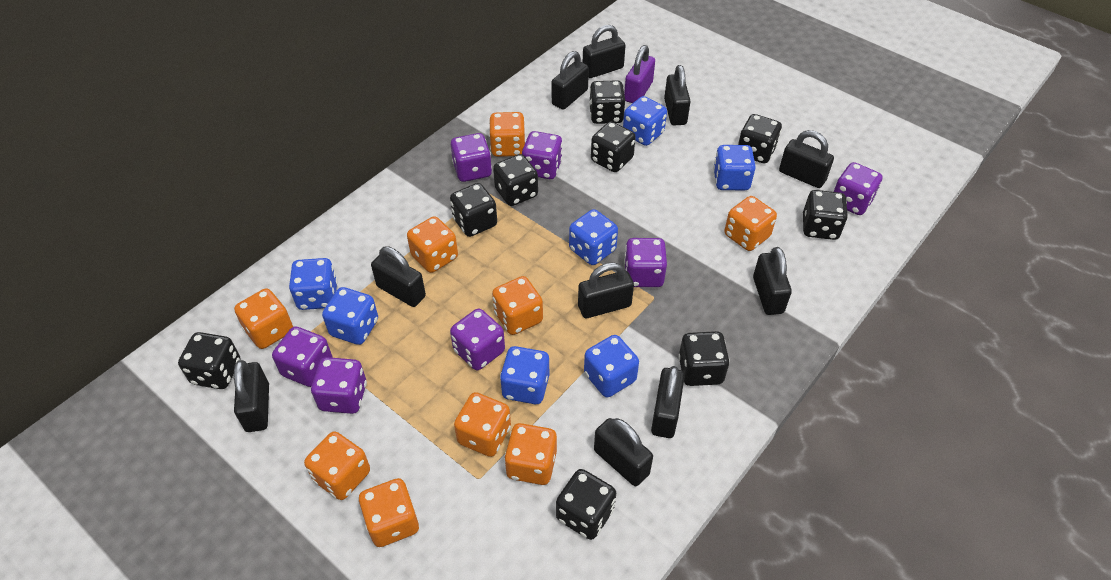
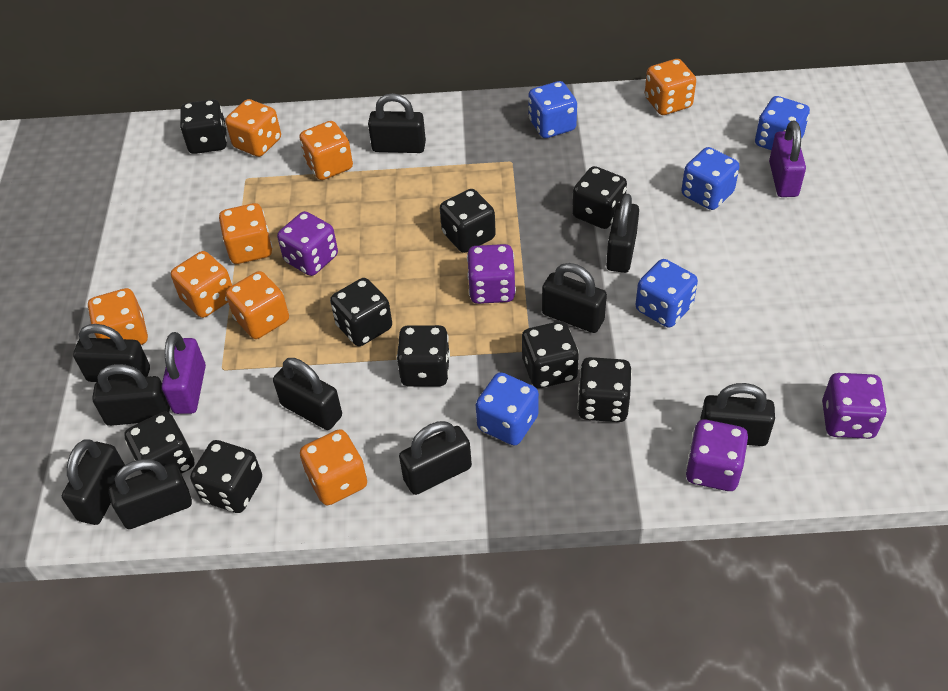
blue dice: [289,258,338,310] [322,287,378,345] [500,346,549,404] [569,209,618,265] [584,335,639,397] [623,96,667,146] [713,145,756,190] = 7 -> [476,372,539,446] [528,81,577,138] [636,259,698,328] [681,147,739,210] [755,96,810,150] = 5
orange dice: [234,288,293,349] [304,431,370,500] [359,478,419,547] [407,216,458,273] [454,392,511,457] [489,112,525,157] [492,276,543,335] [504,423,557,485] [724,196,777,251] = 9 -> [88,288,148,345] [171,251,232,318] [219,203,272,264] [225,99,281,157] [226,271,289,339] [299,121,353,180] [300,429,367,505] [645,59,696,115] = 8
purple dice: [272,327,333,387] [311,357,367,414] [450,309,505,370] [451,133,492,182] [522,131,562,179] [624,238,667,287] [834,162,883,215] = 7 -> [277,211,338,276] [467,244,516,304] [685,419,748,491] [822,373,887,439] = 4
purple padlock: [624,45,655,103] = 1 -> [162,332,206,414] [769,121,806,197] = 2

